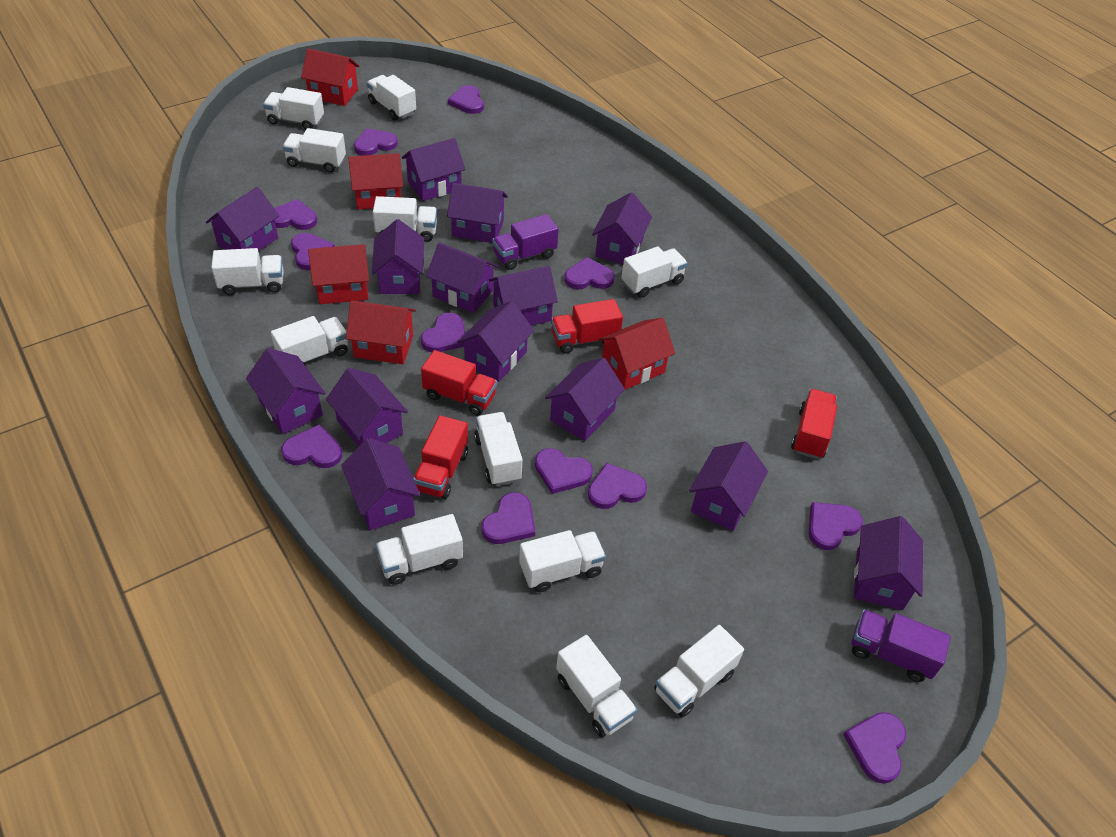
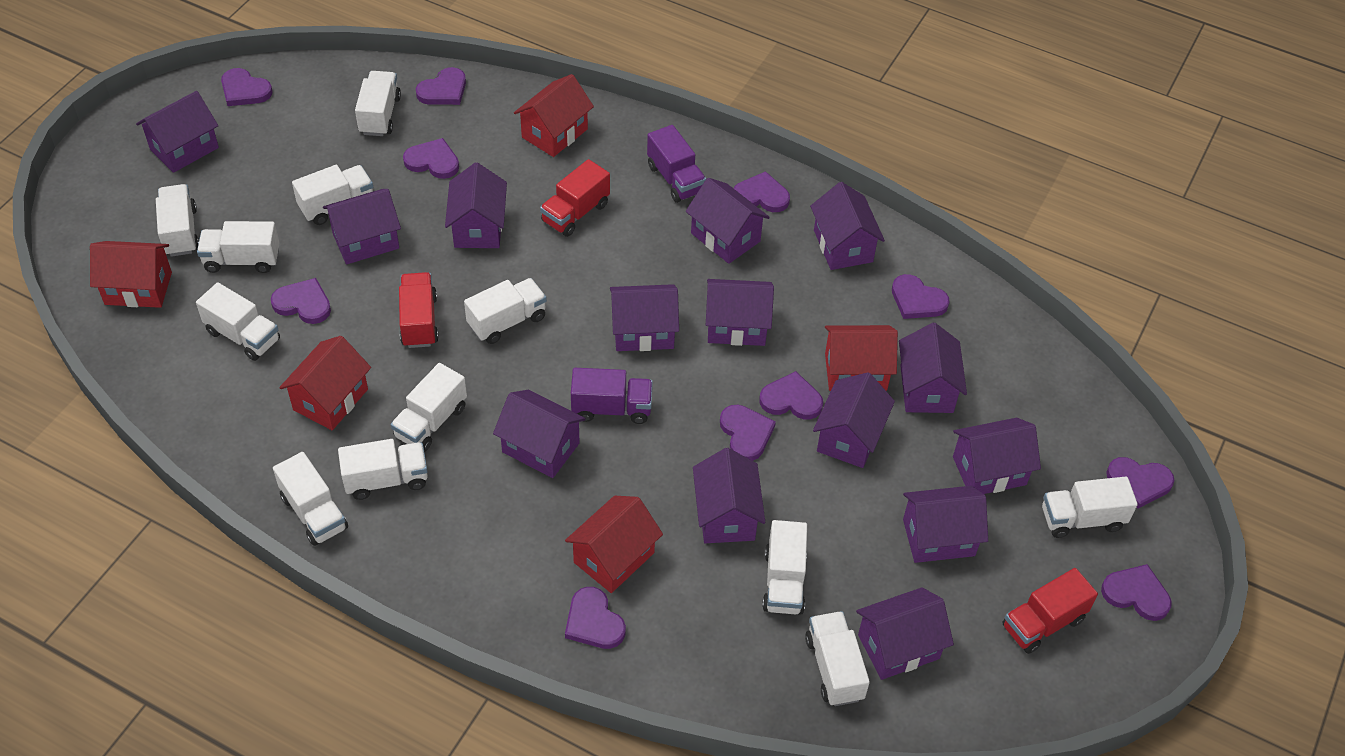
purple heart: [274,199,317,230] [281,424,342,468] [291,233,335,270] [354,128,398,156] [421,313,466,352] [448,85,484,114] [482,492,535,544] [535,448,593,494] [564,257,615,289] [588,463,647,509] [809,502,863,550] [843,712,906,784] = 12 -> [221,68,273,106] [271,278,331,324] [403,138,459,179] [416,67,466,105] [565,587,626,649] [720,405,776,461] [734,171,790,212] [759,371,823,420] [892,274,950,319] [1101,564,1172,621] [1106,457,1175,509] = 11
red truck: [413,415,468,499] [421,350,497,415] [551,299,623,353] [791,389,837,459] = 4 -> [399,272,439,348] [540,159,610,237] [1002,568,1098,654] = 3

